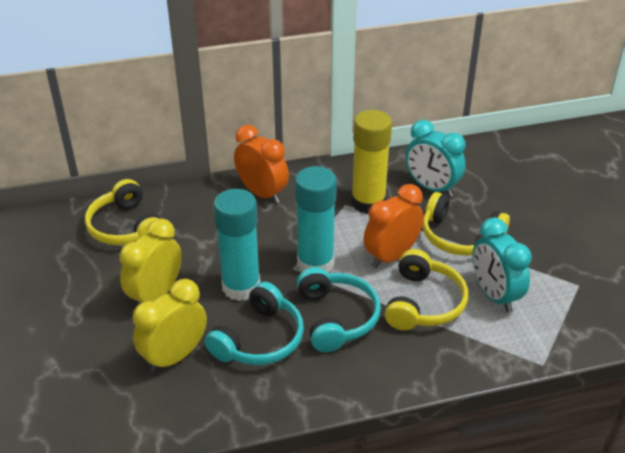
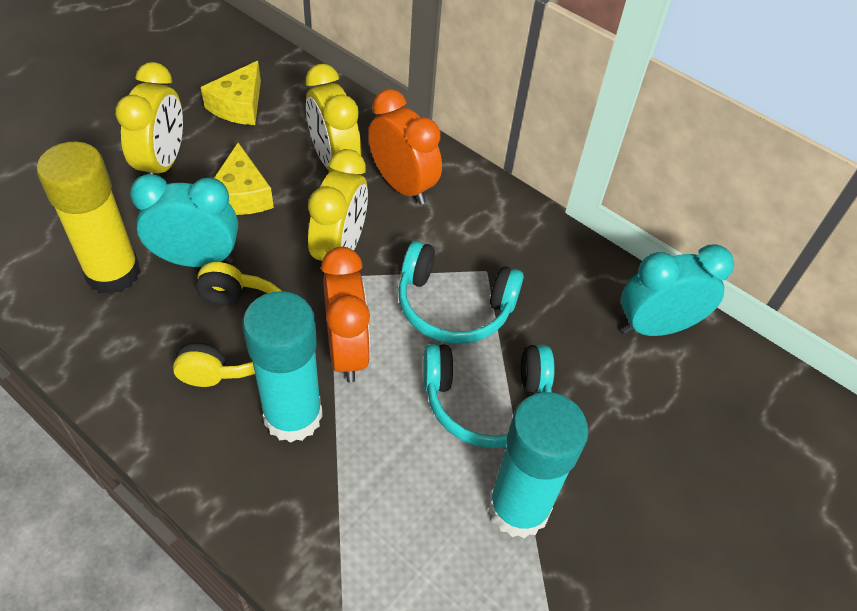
yellow cheese: none = 0 -> [201,61,261,125] [214,143,274,215] = 2
yellow clock: [119,218,182,305] [133,279,207,373] = 2 -> [115,62,183,175] [306,64,361,171] [308,149,368,261] = 3
yellow headphones: [85,179,160,245] [385,249,468,330] [423,192,510,256] = 3 -> [173,262,282,387] = 1

